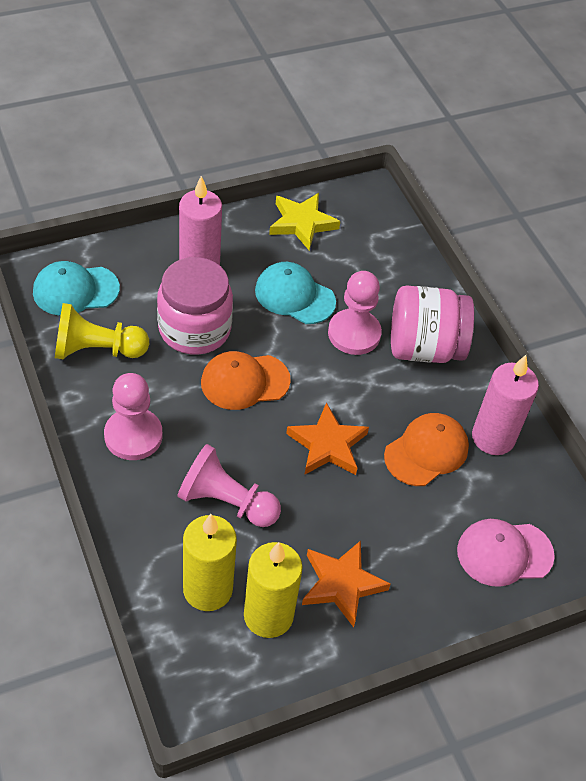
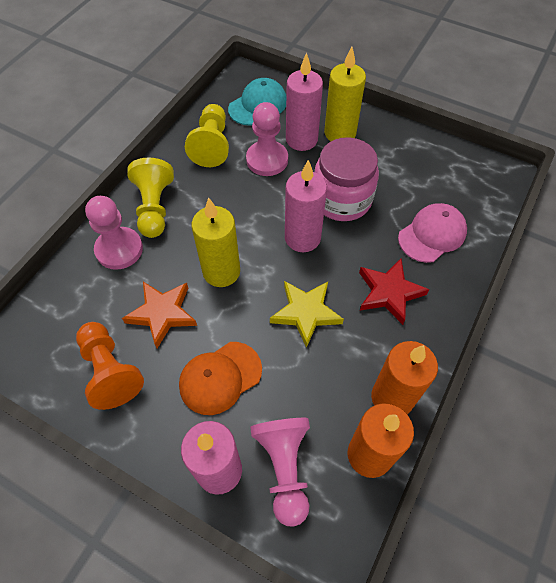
orange candle: none = 0 -> [348,403,414,478] [371,341,438,414] = 2
orange cap: [201,351,291,410] [384,413,469,486] = 2 -> [179,342,262,415] = 1
orange pawn: none = 0 -> [76,322,144,410] = 1
orange star: [286,402,369,475] [302,540,391,627] = 2 -> [122,282,197,348] = 1
pink candle: [179,176,222,265] [472,355,539,455] = 2 -> [181,421,242,495] [285,160,327,252] [286,52,323,151] = 3
pink jar: [157,257,233,355] [391,286,474,363] = 2 -> [315,137,379,221] = 1
red star: none = 0 -> [359,259,429,325] = 1
turquoise cap: [33,261,120,316] [255,262,336,324] = 2 -> [228,78,286,126] = 1
yellow pawn: [55,303,149,359] = 1 -> [128,158,174,238] [185,104,229,167] = 2

